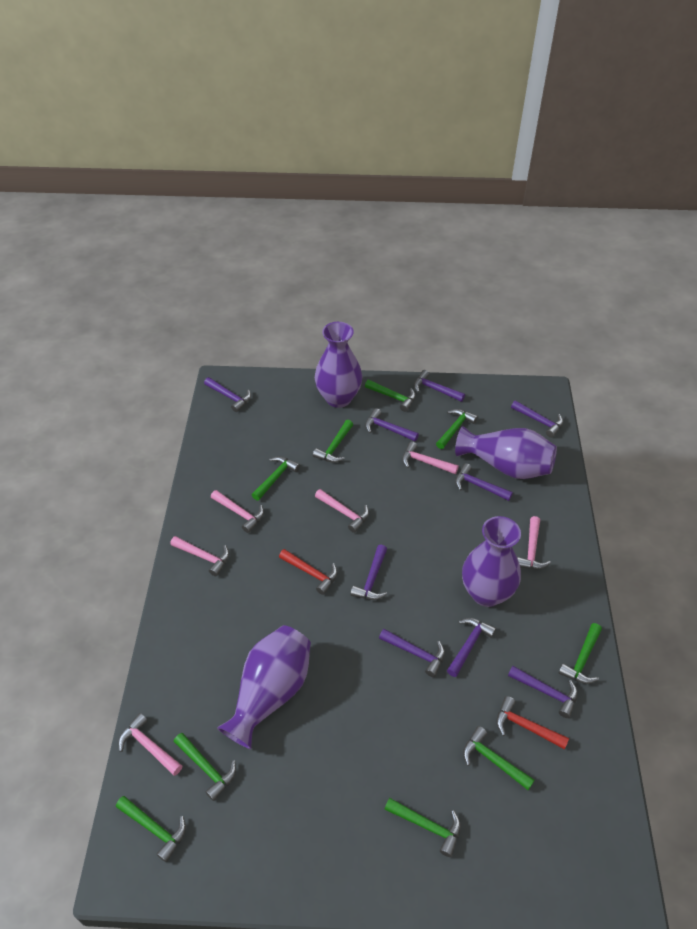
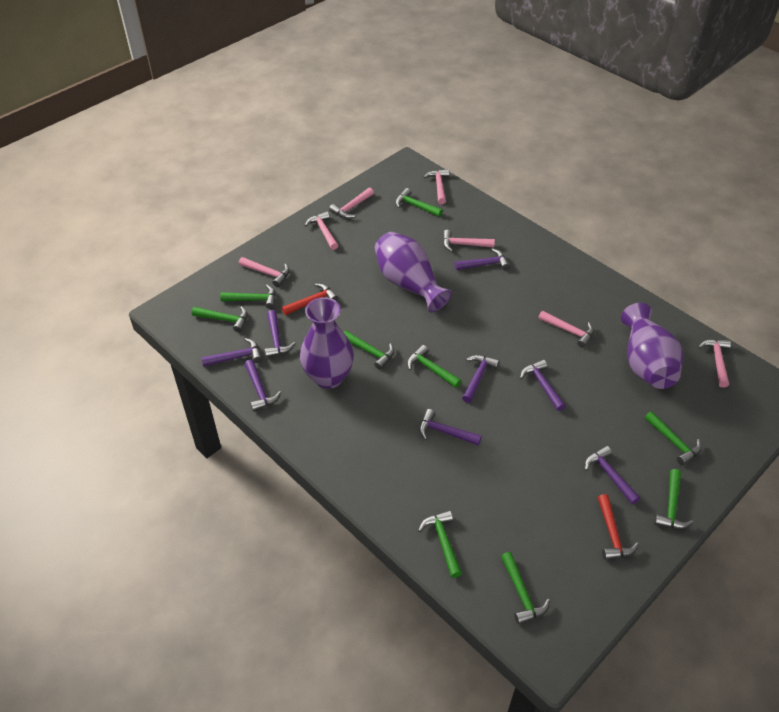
pink hammer: [118,713,182,776] [170,536,229,576] [211,490,264,533] [315,489,369,533] [402,441,459,474] [517,516,551,569] = 6 -> [239,257,290,287] [305,211,339,250] [329,188,374,219] [424,169,449,204] [443,230,495,252] [538,311,594,348] [698,339,731,388] = 7
purple hammer: [204,377,251,412] [350,545,387,600] [365,408,419,441] [379,629,445,677] [414,370,465,402] [447,618,496,677] [455,463,513,501] [508,666,578,718] [511,400,563,438] = 9 -> [201,338,263,367] [244,360,281,411] [265,310,296,358] [419,409,482,446] [454,248,510,270] [462,355,499,403] [520,359,566,411] [585,446,640,504] = 8
purple vase: [217,625,311,749] [315,322,362,408] [455,426,557,479] [462,516,521,607] = 4 -> [300,297,354,389] [375,232,452,312] [621,303,683,389] = 3

